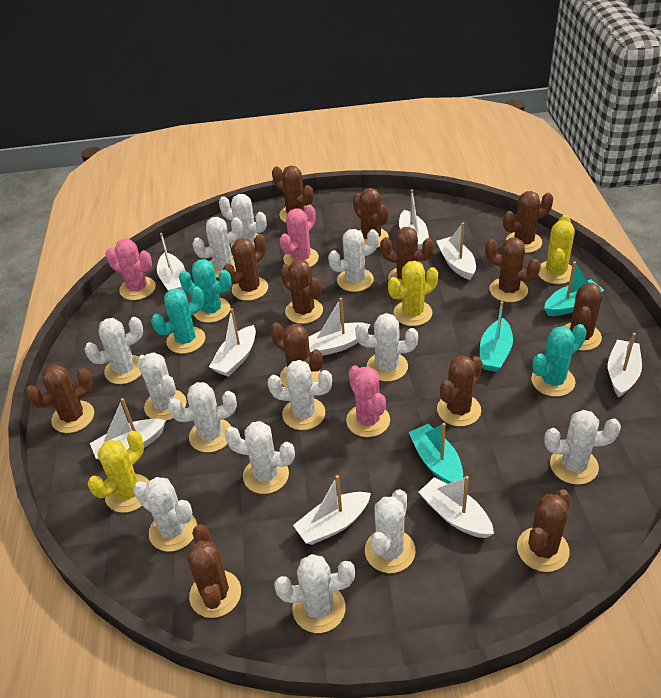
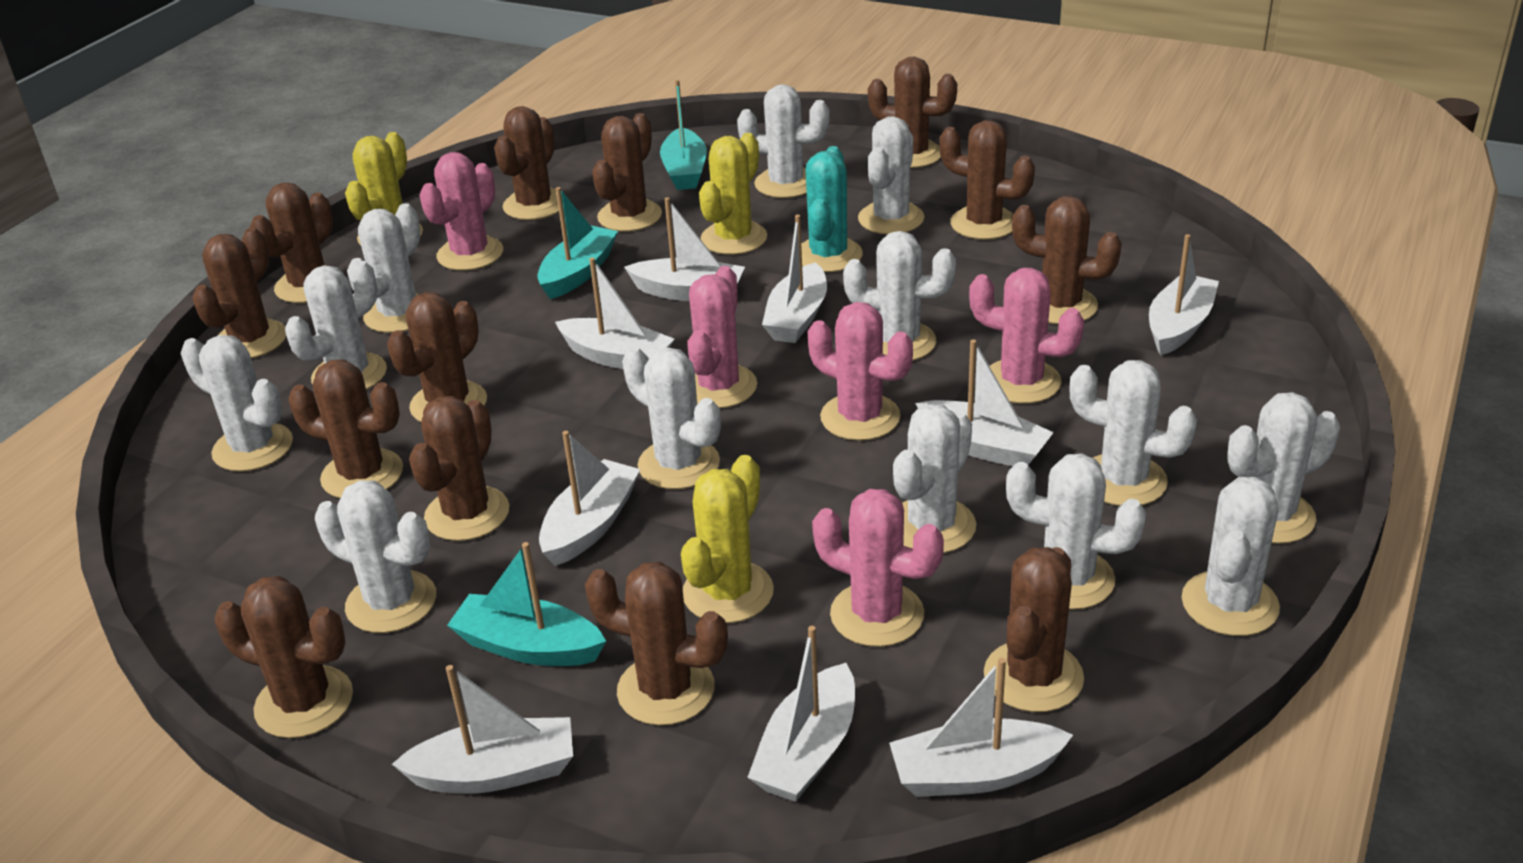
pink cactus: [106,239,156,300] [279,205,319,267] [346,365,390,437] = 3 -> [419,152,503,271] [687,266,757,408] [808,302,913,441] [812,489,944,647] [969,268,1084,404] = 5
turquoise cactus: [151,286,205,354] [179,259,232,323] [531,324,587,397] = 3 -> [801,146,863,272] = 1

